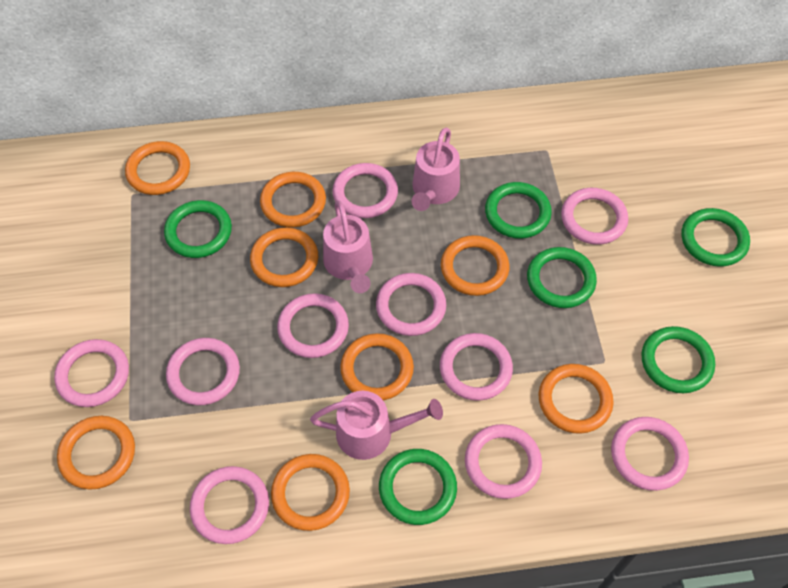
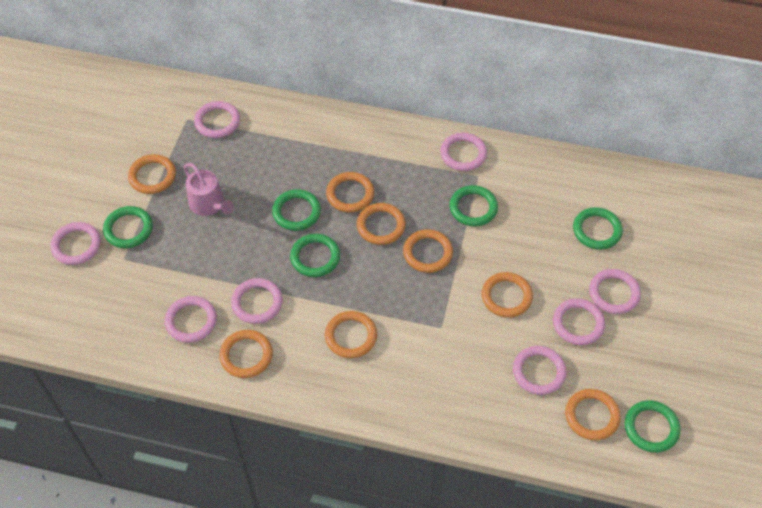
pink ring: [54,339,129,407] [166,338,240,405] [190,466,269,544] [277,293,349,358] [332,163,398,218] [376,273,446,336] [440,333,513,401] [465,424,542,499] [561,188,628,245] [611,417,689,491] = 10 -> [50,222,101,265] [165,296,217,343] [194,101,240,138] [231,278,283,324] [440,133,487,171] [513,346,567,395] [553,298,605,345] [589,269,641,314] = 8
pink watering can: [310,391,443,460] [323,200,373,293] [411,128,460,211] = 3 -> [184,163,234,216] = 1

